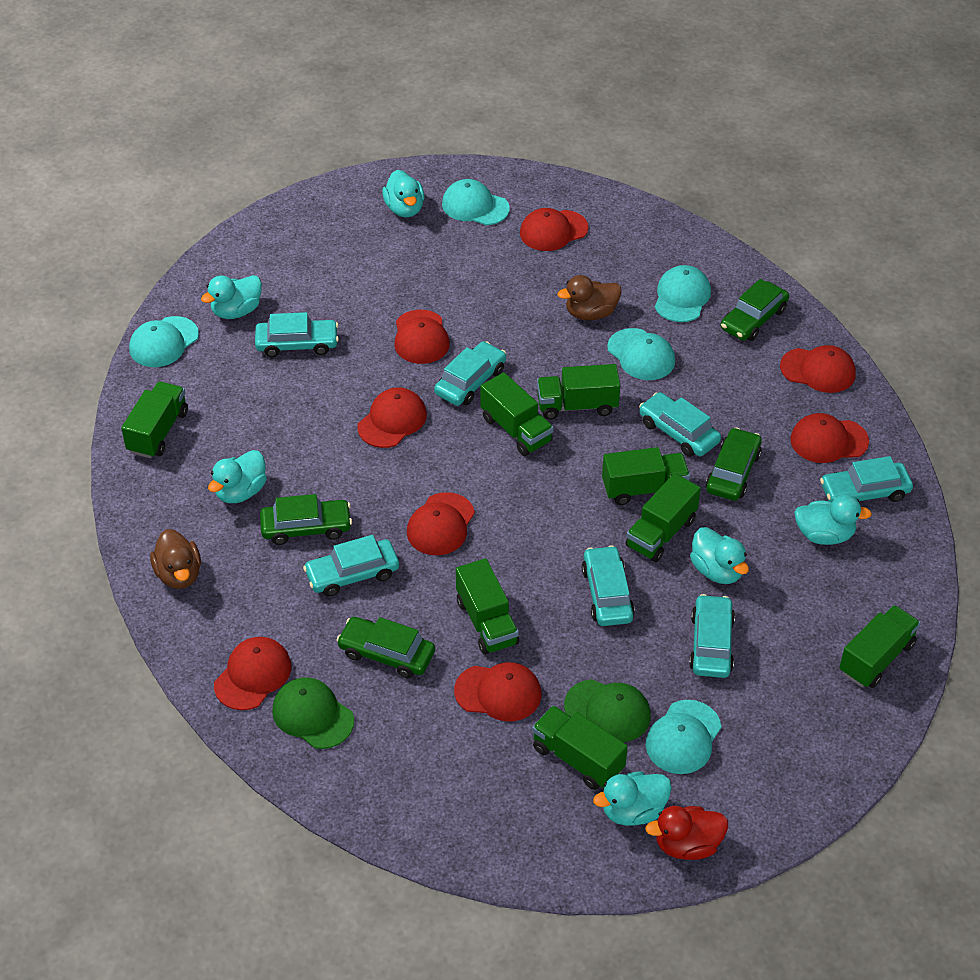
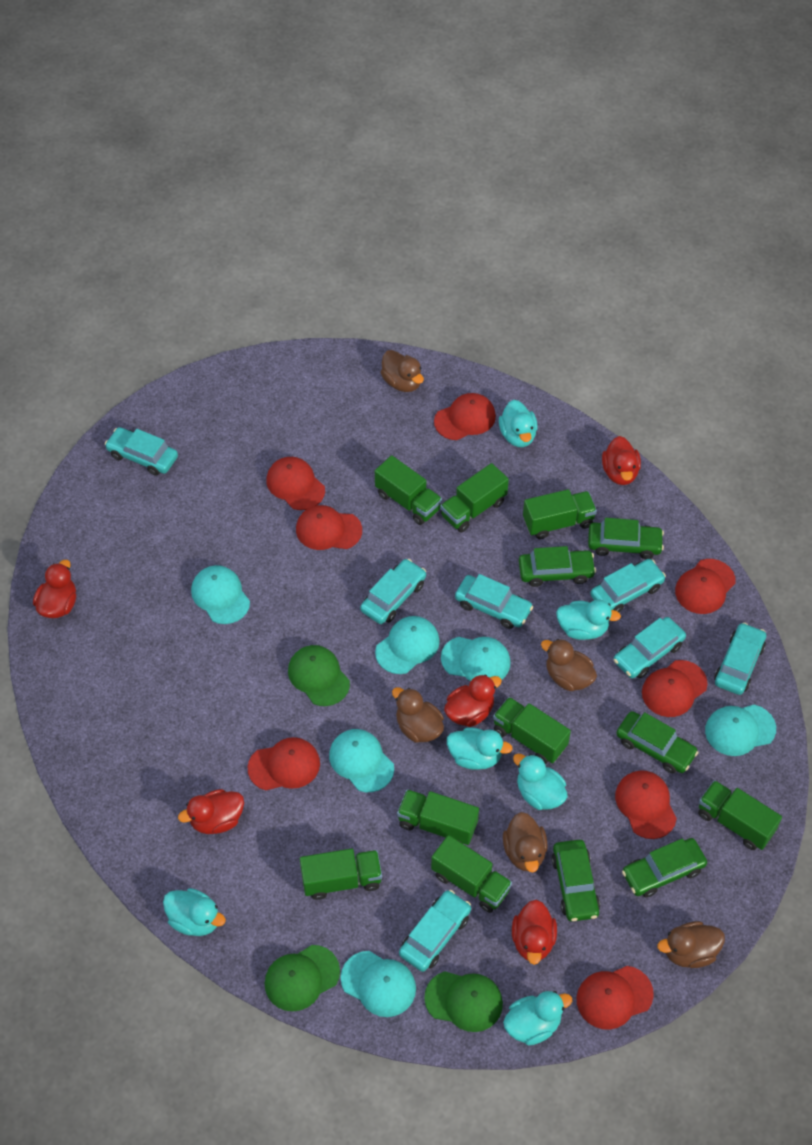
brown duck: [150,529,201,589] [558,275,622,320] = 2 -> [381,350,424,392] [392,687,444,743] [503,812,548,872] [541,639,597,691] [658,921,725,968] = 5
green cap: [272,677,354,749] [564,679,651,743] = 2 -> [264,945,340,1011] [288,645,350,706] [424,971,503,1032] = 3
green car: [260,494,352,545] [337,617,435,678] [706,428,762,501] [721,279,789,341] = 4 -> [519,546,596,587] [551,840,600,922] [588,518,664,559] [616,711,699,773] [622,838,707,897] = 5
red duck: [645,806,728,860] = 1 -> [33,560,76,618] [178,789,244,834] [444,674,502,727] [512,900,557,965] [602,436,641,485] = 5
turquoise cap: [129,316,199,367] [442,179,510,225] [607,328,675,380] [646,700,722,774] [655,265,711,322] = 5 -> [191,565,250,624] [329,729,394,792] [341,951,416,1017] [375,616,440,674] [441,637,511,681] [705,705,776,756] = 6

